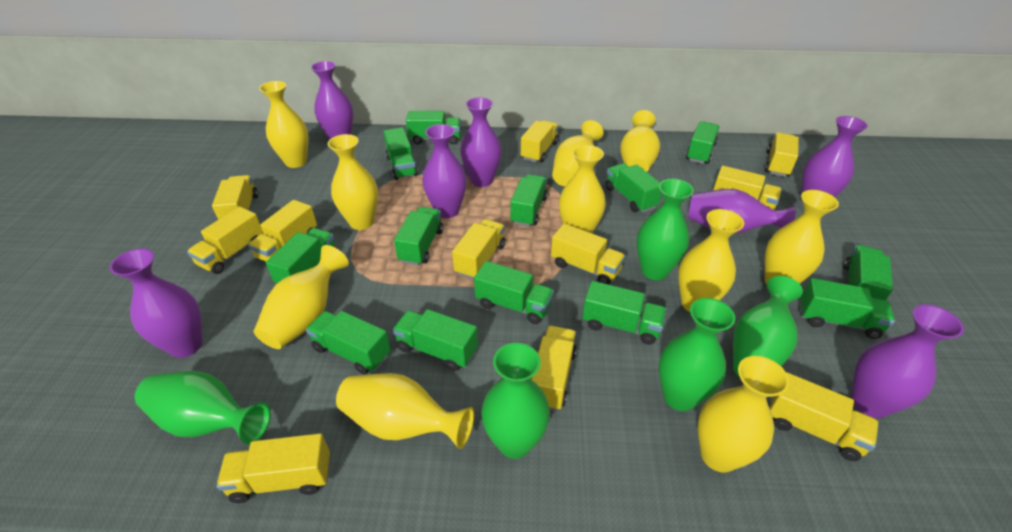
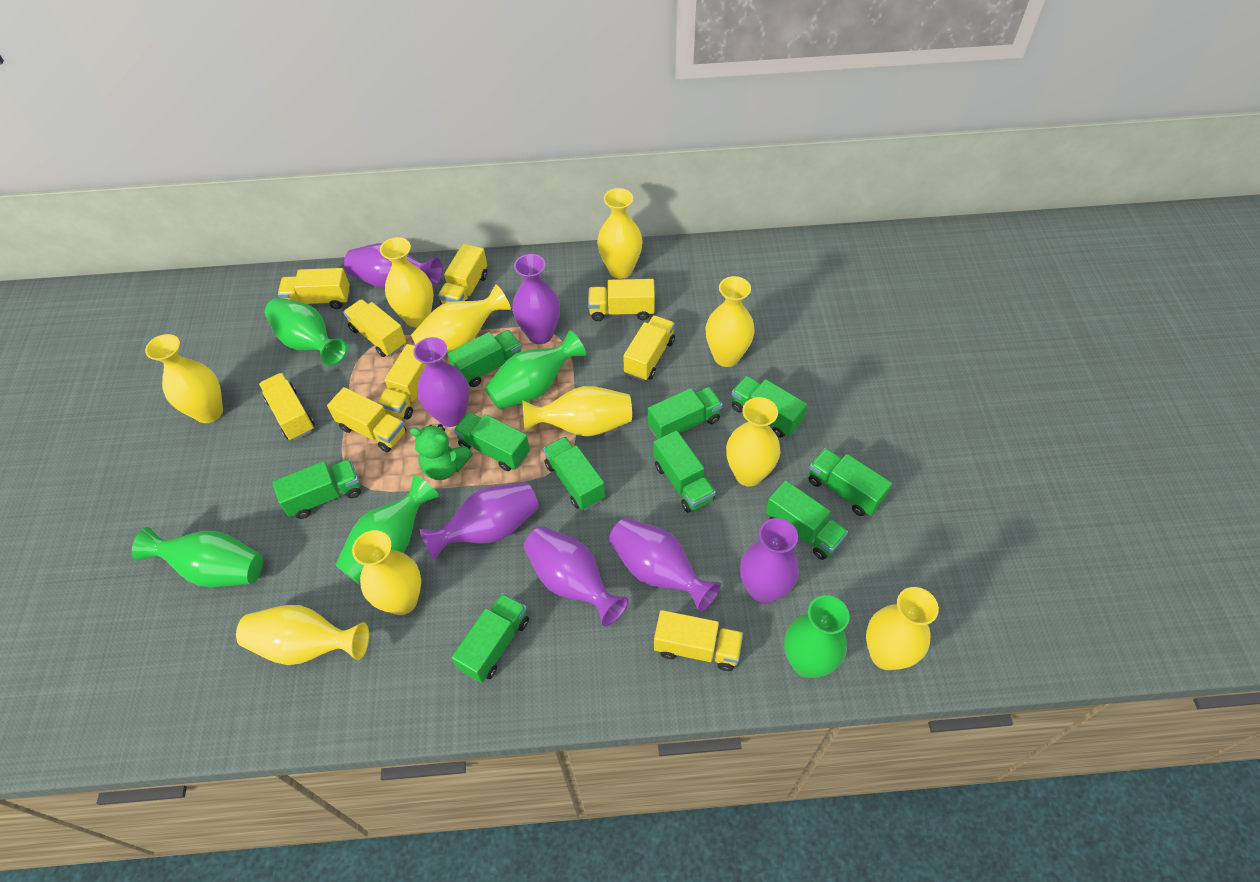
green teddy bear: none = 0 -> [410,424,473,480] = 1
green truck: [266,228,336,283] [306,311,391,374] [383,127,418,180] [393,309,478,371] [394,207,443,265] [406,111,461,144] [474,261,554,324] [510,174,548,227] [582,281,666,345] [606,163,662,213] [686,121,719,164] [800,278,895,339] [843,245,893,300] = 13 -> [272,459,361,519] [448,330,522,387] [451,593,529,683] [454,412,530,471] [543,436,605,510] [648,387,723,439] [653,430,716,513] [731,376,807,438] [766,480,848,560] [809,448,892,516] = 10
yellow truck: [187,206,263,274] [212,175,258,220] [216,433,330,503] [248,200,317,262] [452,219,505,280] [521,120,559,162] [531,326,577,411] [551,223,625,285] [713,166,782,210] [765,132,799,177] [769,372,879,461] = 11 -> [259,373,315,440] [278,268,350,309] [327,387,406,452] [343,299,407,357] [377,344,426,420] [438,244,487,305] [588,279,655,321] [623,315,675,381] [654,610,743,671] = 9

